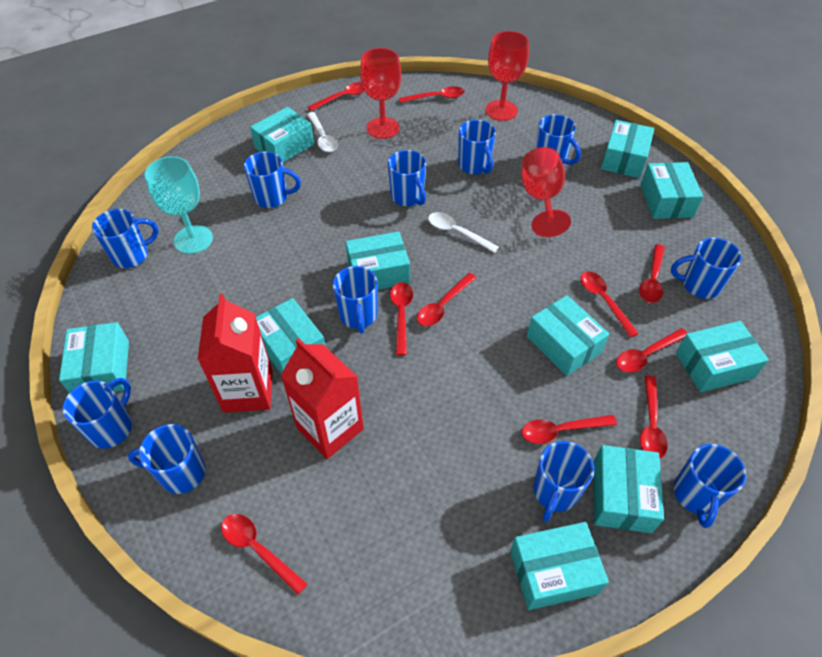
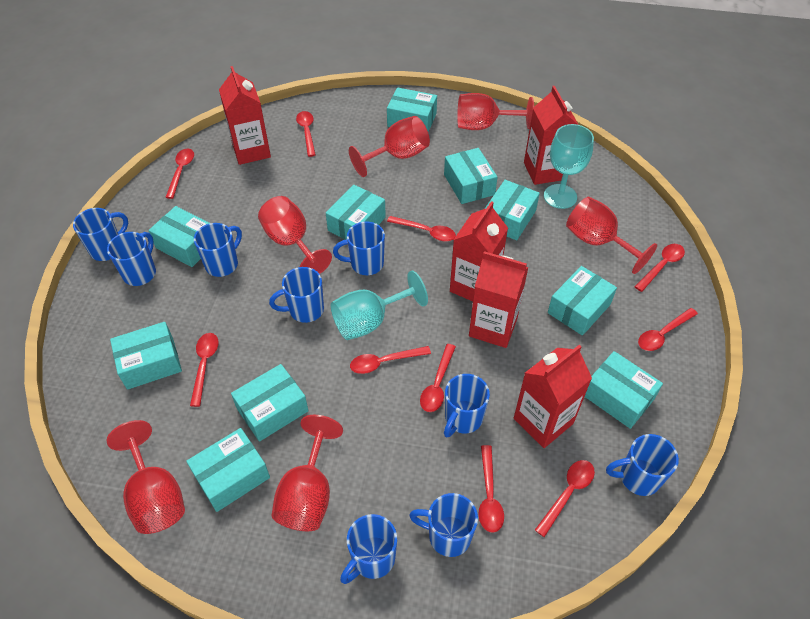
blue mug: [62,378,132,449] [92,209,159,268] [128,424,206,494] [244,151,301,208] [333,266,377,333] [388,150,426,206] [458,120,496,175] [534,441,594,522] [536,114,581,165] [671,238,742,299] [674,444,746,528] = 11 -> [73,208,128,261] [107,232,156,286] [194,223,242,277] [269,267,324,323] [333,222,385,275] [340,514,397,584] [409,493,478,557] [444,374,490,437] [606,434,679,496] = 9
red carton: [197,294,272,413] [280,338,364,459] = 2 -> [219,66,271,165] [450,201,508,301] [469,251,529,348] [514,345,592,448] [524,86,579,185] = 5
red goblet: [360,48,401,139] [485,31,529,121] [521,147,571,237] = 3 -> [106,420,185,534] [258,196,332,274] [271,415,343,531] [349,116,430,177] [457,93,534,130] [566,197,657,274] = 6
turquoise goblet: [145,156,213,254] = 1 -> [330,271,428,340] [544,124,594,209] = 2
white spoon: [307,112,337,152] [428,212,499,253] = 2 -> none = 0

